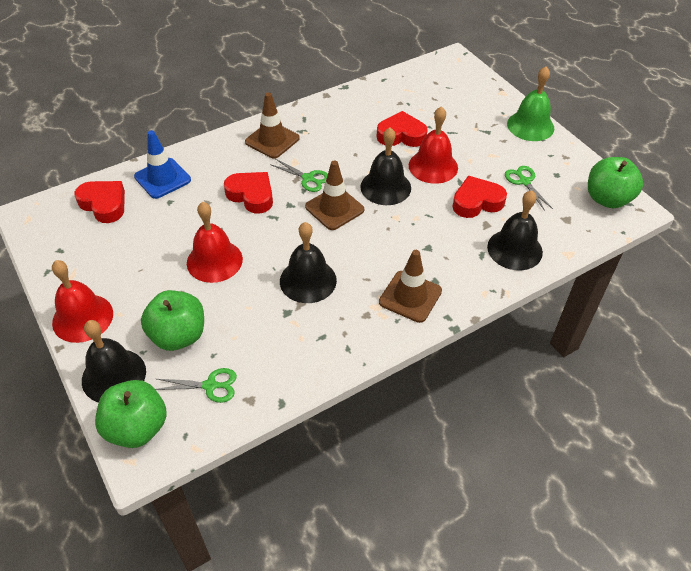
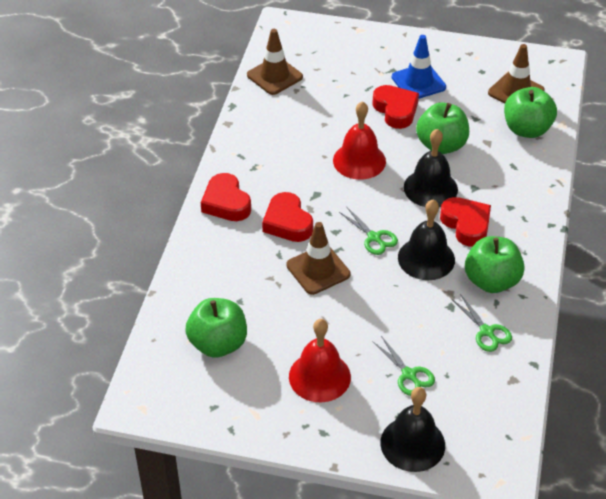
black bell: [82,320,146,402] [280,222,337,303] [360,127,411,205] [487,190,543,270] = 4 -> [380,387,445,472] [398,200,455,280] [404,129,458,207] = 3
green apple: [95,380,167,448] [141,290,204,351] [588,157,643,208] = 3 -> [185,298,247,358] [416,103,469,154] [465,236,525,293] [504,87,557,138] = 4
green bell: [507,66,554,141] = 1 -> none = 0
red bell: [52,260,113,343] [187,202,243,283] [409,106,458,184] = 3 -> [289,319,351,402] [333,101,386,180] = 2

